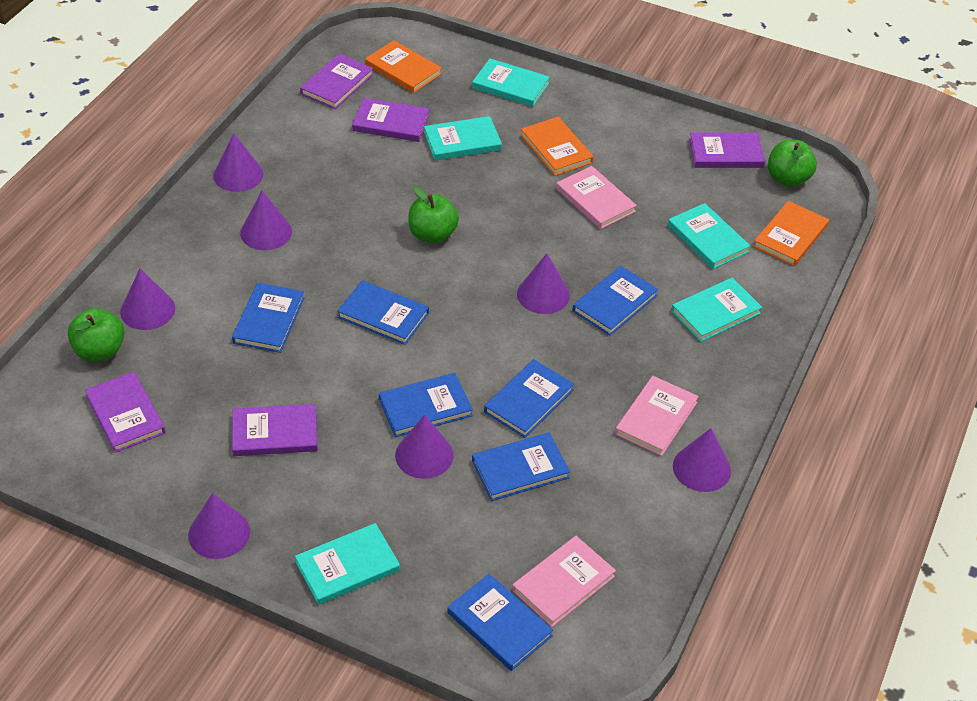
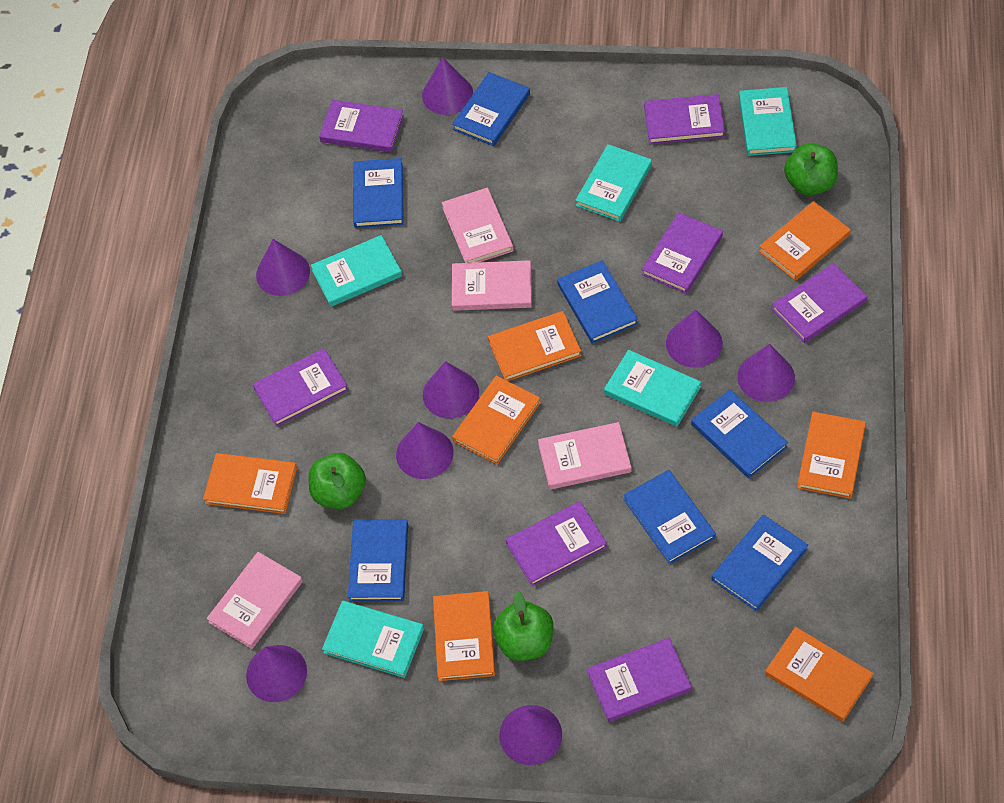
orange book: [365,40,442,93] [520,117,593,176] [753,201,829,266] = 3 -> [203,453,297,514] [433,591,495,681] [452,375,541,465] [488,311,582,381] [759,201,851,281] [765,627,873,722] [797,412,866,499] = 7
pink book: [512,536,616,627] [556,166,637,229] [615,376,699,456] = 3 -> [207,552,303,649] [442,188,514,263] [452,260,532,311] [538,422,632,490] = 4
purple book: [85,372,165,453] [232,404,318,456] [300,54,374,109] [352,98,429,142] [689,132,765,168] = 5 -> [253,348,348,427] [319,100,404,152] [506,501,607,586] [587,638,692,722] [642,212,723,294] [644,94,725,144] [772,263,867,343] = 7
purple cone: [120,269,175,330] [188,493,250,559] [213,133,264,192] [240,191,292,250] [395,414,454,479] [517,253,570,314] [673,428,731,492] = 7 -> [246,645,307,702] [256,239,310,296] [396,422,454,479] [422,57,473,115] [423,361,479,418] [499,705,562,765] [666,310,723,367] [737,344,795,402] = 8

